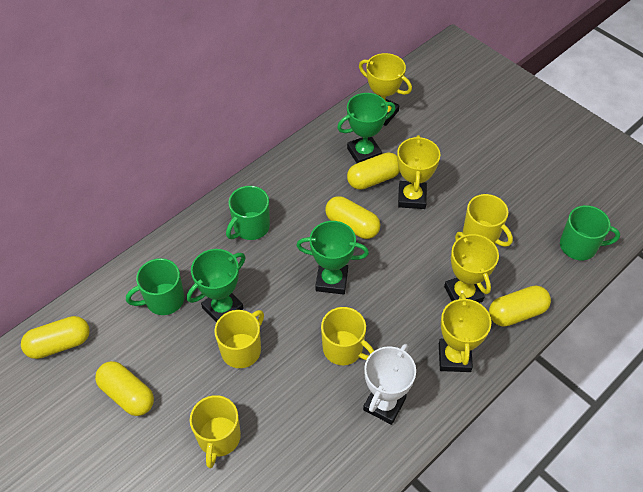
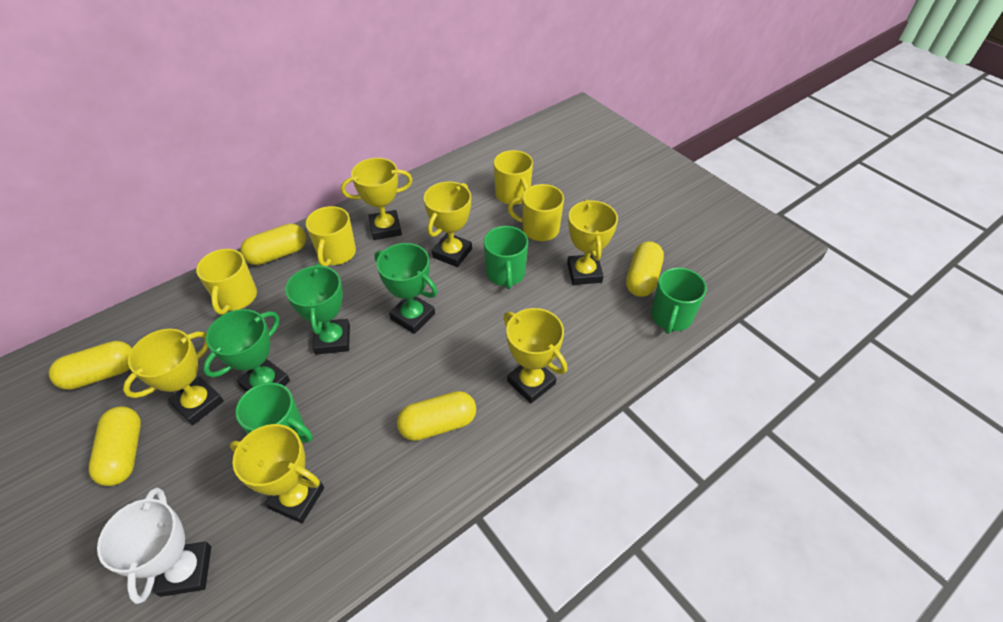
yellow trophy: [359,53,412,126] [397,135,441,209] [439,293,491,372] [444,232,499,303] = 4 -> [123,329,224,425] [230,424,324,523] [341,158,413,240] [424,181,472,267] [503,308,567,403] [567,199,618,285] = 6

